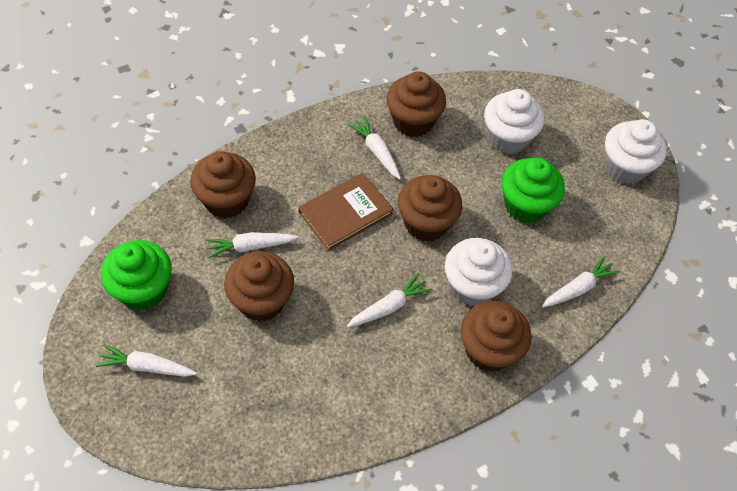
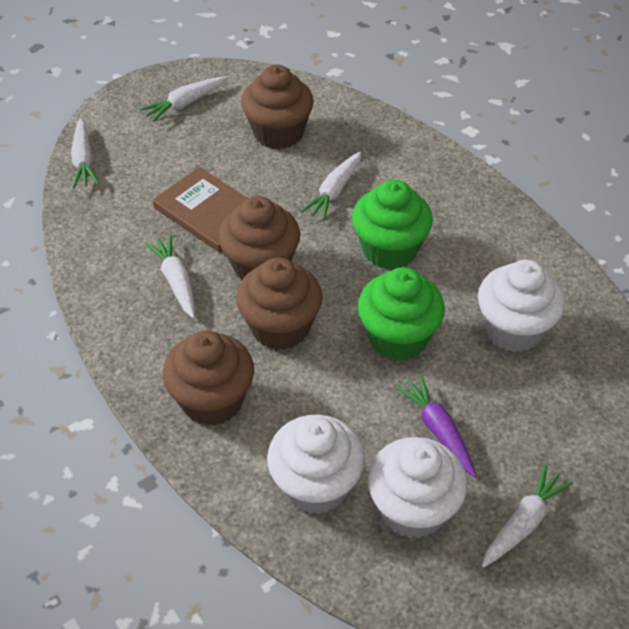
brown cupcake: [190,151,256,218] [224,251,294,321] [386,71,446,137] [398,175,462,241] [460,301,531,372] = 5 -> [163,331,254,426] [218,196,300,281] [236,257,323,350] [241,65,314,149] = 4
purple carrot: none = 0 -> [395,375,477,478] = 1

